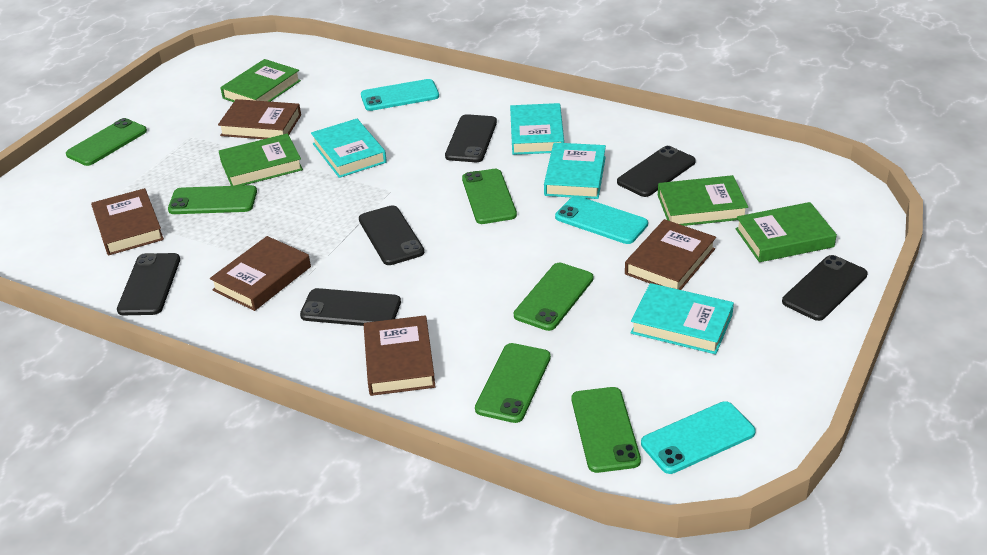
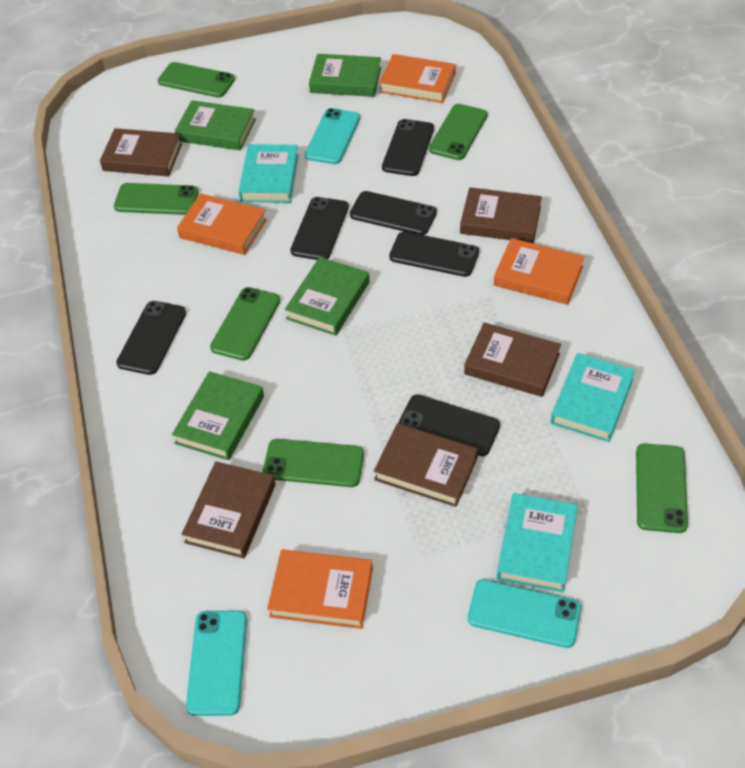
orange book: none = 0 -> [177,193,267,255] [267,549,373,629] [379,54,456,103] [494,238,585,305] = 4
turquoise book: [311,119,387,178] [510,103,564,155] [544,142,606,199] [630,283,734,354] = 4 -> [238,144,299,203] [497,493,578,593] [550,353,635,442] = 3

